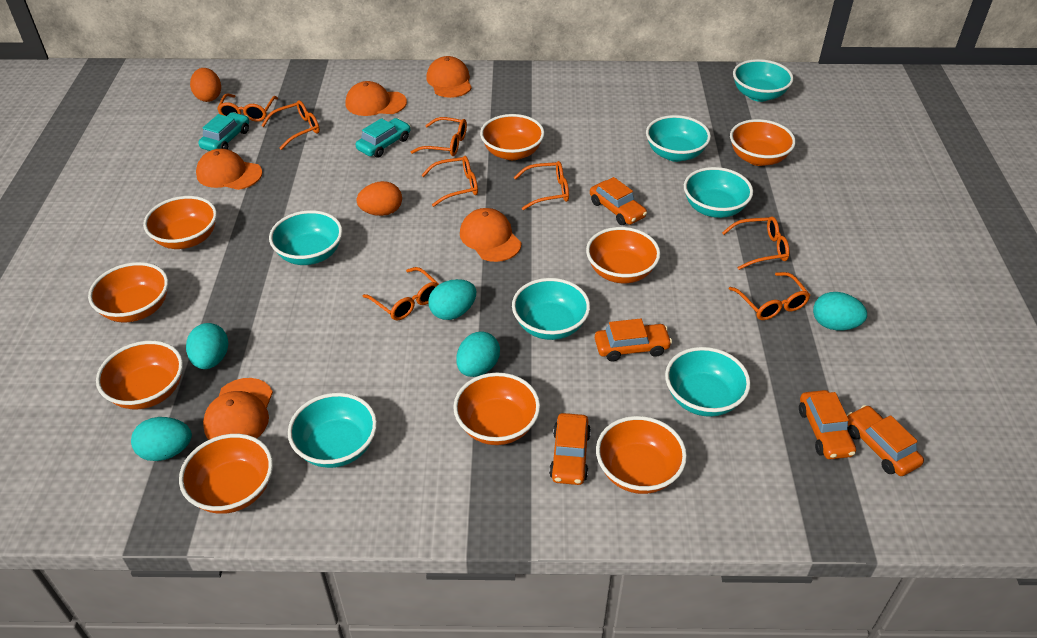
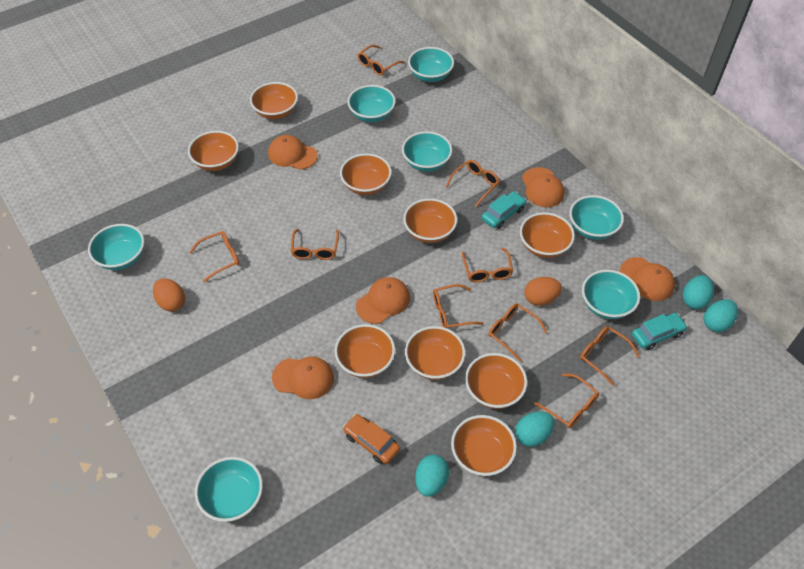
orange car: [549,413,591,485] [590,177,647,225] [595,318,672,361] [799,390,856,459] [847,405,924,476] = 5 -> [343,414,400,464] = 1
orange glasses: [217,94,278,122] [261,100,320,150] [362,267,439,321] [411,117,467,156] [422,156,478,207] [514,161,569,210] [722,217,790,270] [729,272,810,320] = 8 -> [190,231,239,282] [291,229,339,260] [358,45,405,75] [433,284,484,328] [446,160,500,207] [462,248,513,282] [488,304,547,361] [534,373,599,428] [580,326,639,386] = 9
turquoise egg: [131,417,192,461] [186,323,228,369] [428,279,476,320] [456,332,500,377] [813,292,867,330] = 5 -> [415,455,449,497] [515,411,554,447] [683,275,714,309] [703,299,738,332] = 4

